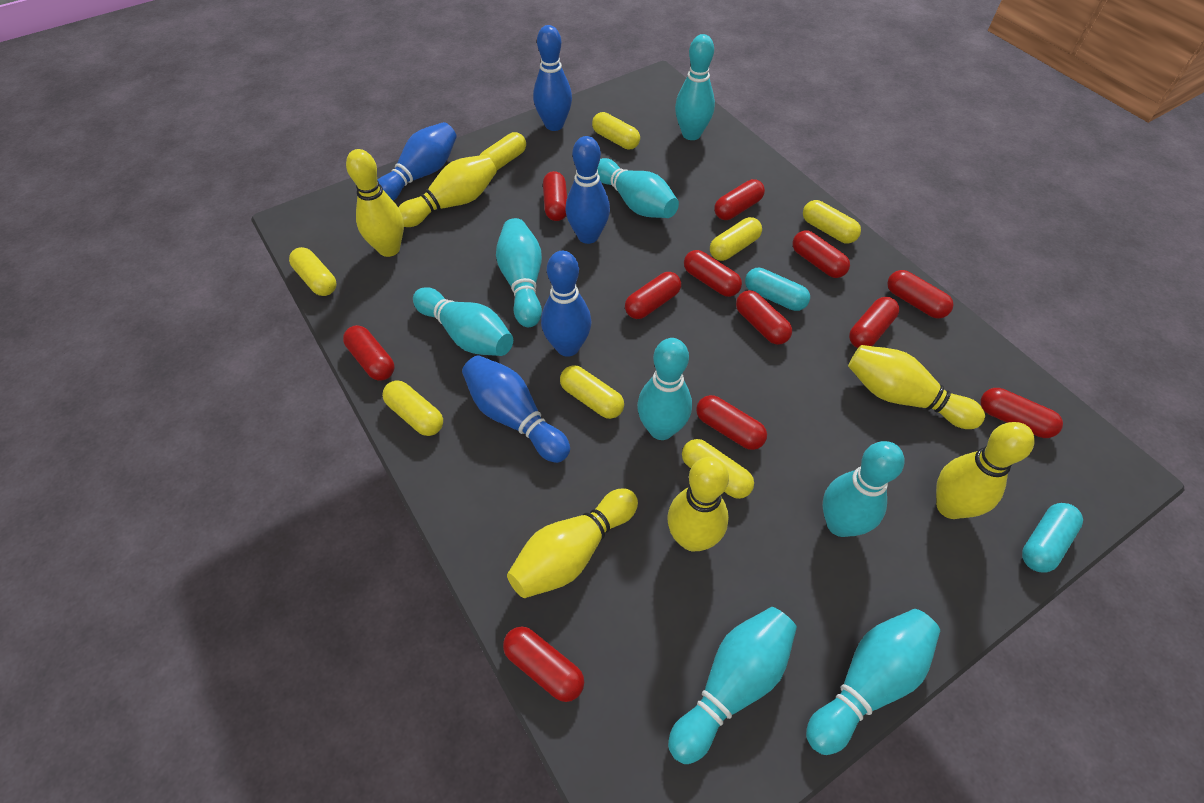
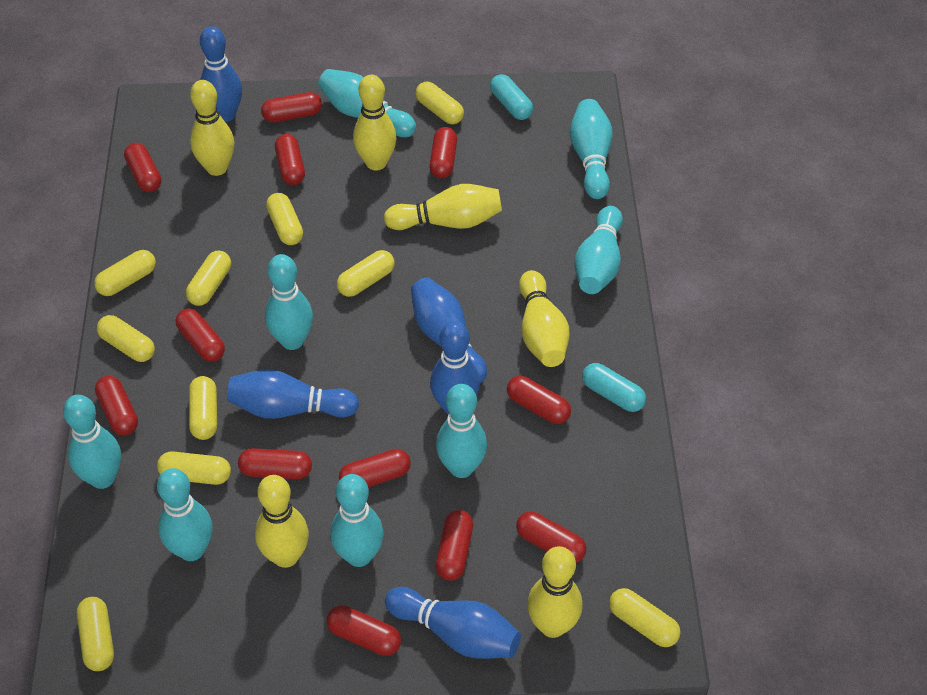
yellow capsule: [289,247,336,296] [382,381,443,436] [480,132,526,170] [560,365,624,419] [592,112,640,150] [682,439,754,499] [710,217,762,261] [803,200,861,244] = 8 -> [77,597,114,671] [94,250,156,296] [97,315,155,362] [157,451,231,485] [186,251,231,306] [189,376,217,440] [266,193,303,245] [337,250,395,297] [416,82,464,124] [609,588,681,647] = 10

